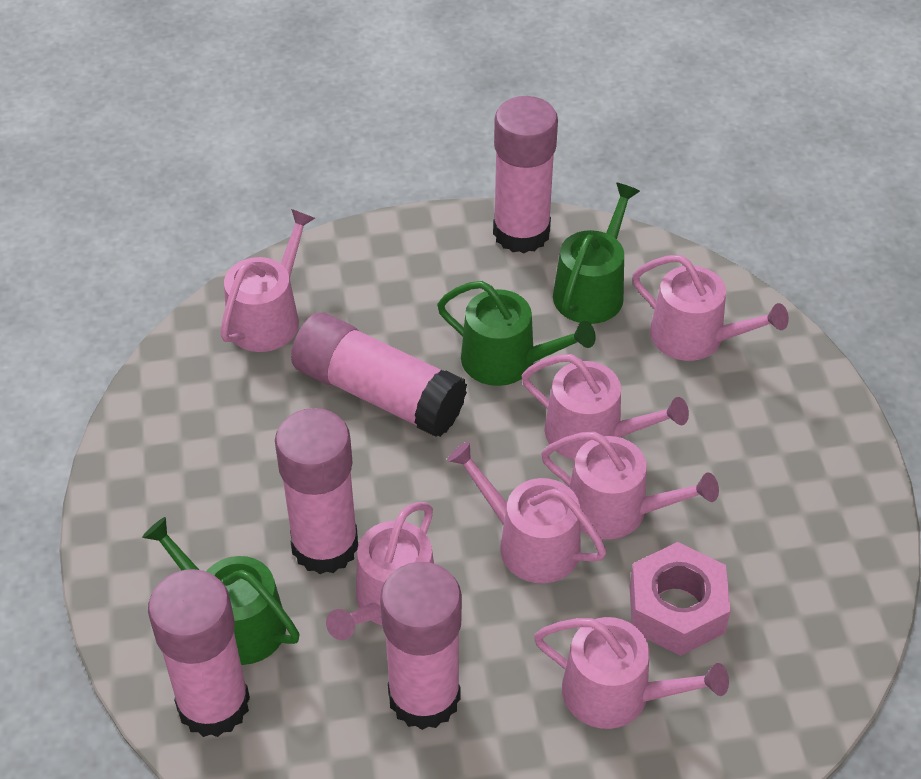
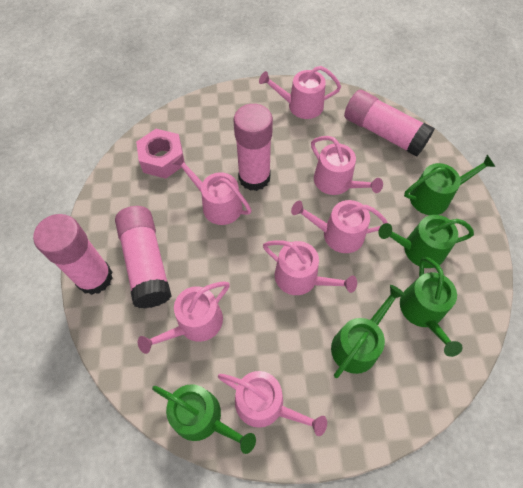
green watering can: [142,517,300,665] [437,281,596,386] [553,183,640,324] = 3 -> [152,384,256,454] [331,285,405,378] [378,215,474,268] [400,257,462,357] [404,155,496,215] = 5
pink glue stick: [148,569,250,737] [275,408,358,574] [291,312,467,437] [380,562,462,730] [493,96,558,253] = 5 -> [33,214,113,295] [115,206,172,309] [234,104,273,191] [344,90,434,157] = 4

